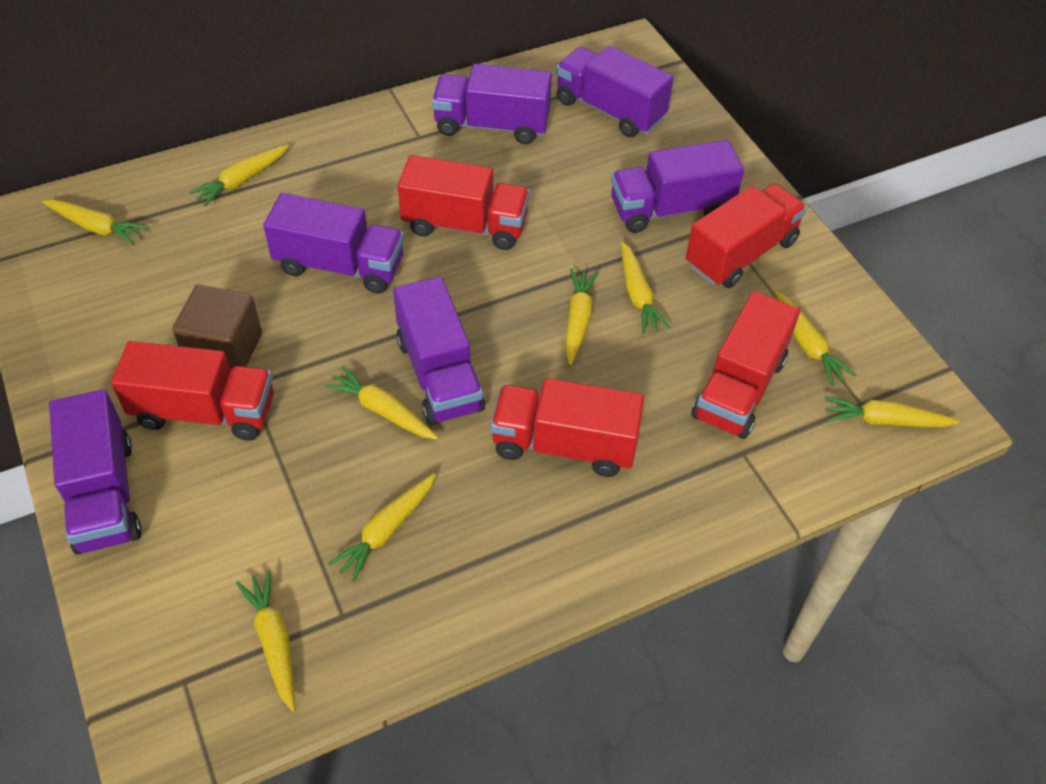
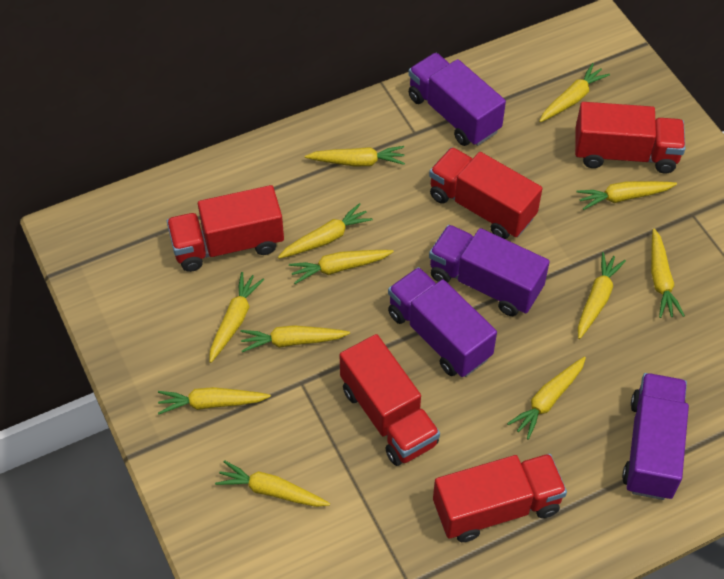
brown cube: [172,285,262,370] = 1 -> none = 0
purple truck: [49,389,142,554] [263,193,404,294] [393,276,485,425] [432,64,552,144] [556,46,673,137] [611,140,744,233] = 6 -> [388,267,497,377] [408,53,506,146] [429,225,550,316] [622,373,689,500] = 4
yellow carrot: [42,200,149,245] [189,145,289,207] [236,570,295,711] [324,366,439,440] [328,473,436,583] [565,268,599,366] [621,241,671,334] [774,291,856,386] [825,396,959,427] = 9 -> [158,387,271,415] [209,272,264,363] [215,460,330,507] [240,325,350,352] [278,203,373,259] [289,250,394,284] [305,146,405,167] [507,356,586,439] [539,63,610,122] [576,181,677,210] [578,252,626,339] [651,229,685,318] = 12

